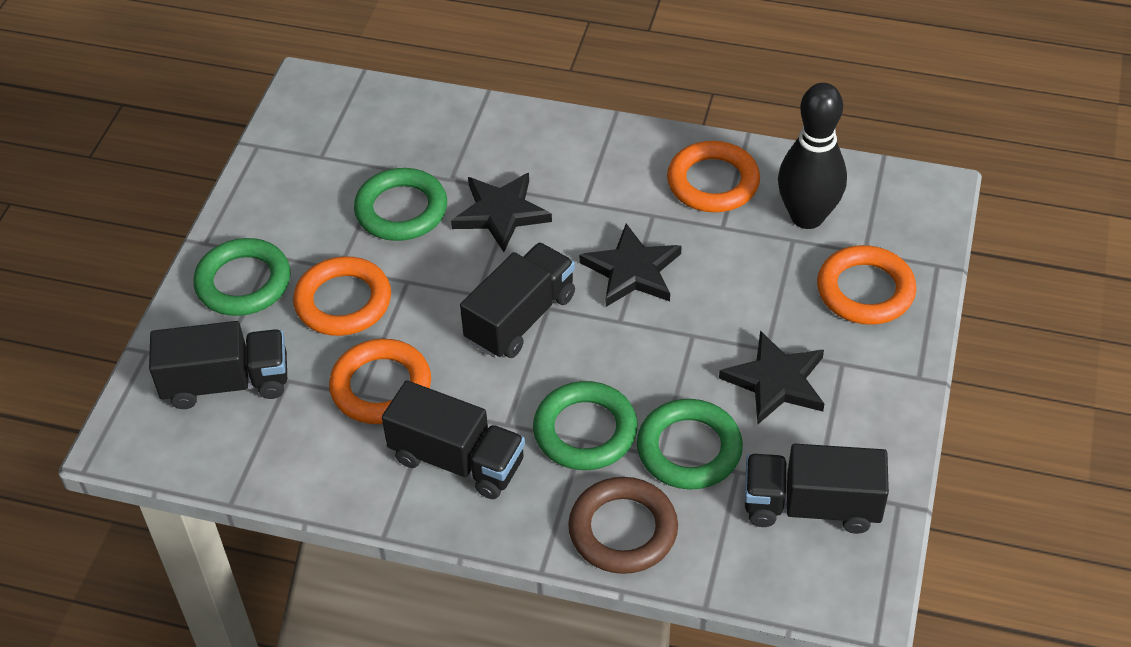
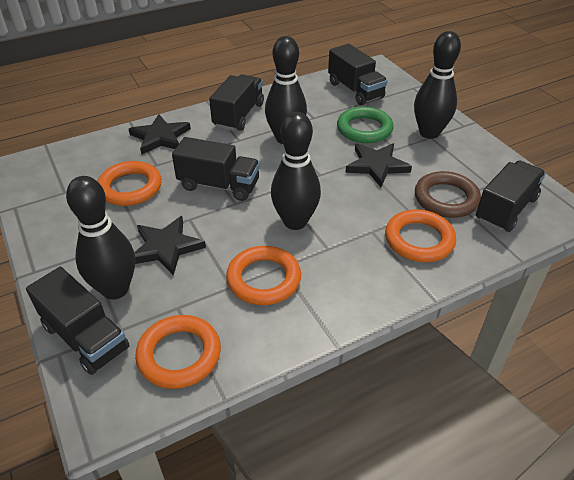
black bowling pin: [778,83,847,229] = 1 -> [66,176,135,300] [265,36,307,144] [271,112,321,230] [414,31,461,139] = 4
black truck: [149,321,287,409] [382,380,525,499] [460,242,575,359] [745,444,889,534] = 4 -> [26,267,130,375] [172,137,260,201] [209,74,264,131] [328,44,388,105] [476,160,546,232] = 5
green ring: [193,238,290,316] [354,168,447,241] [533,381,638,470] [637,399,743,490] = 4 -> [337,107,394,143] = 1

